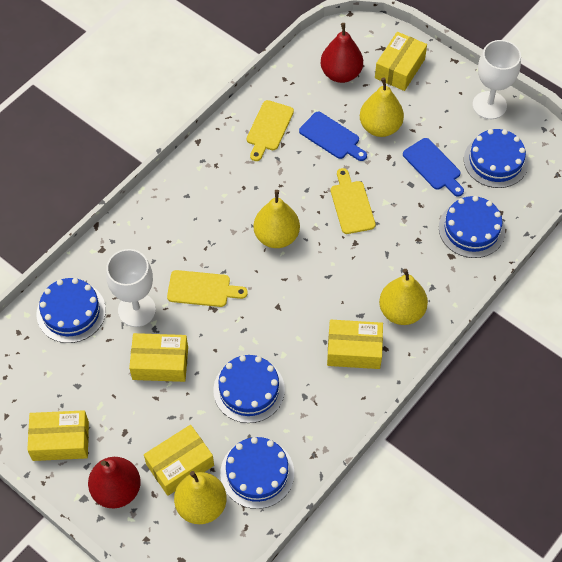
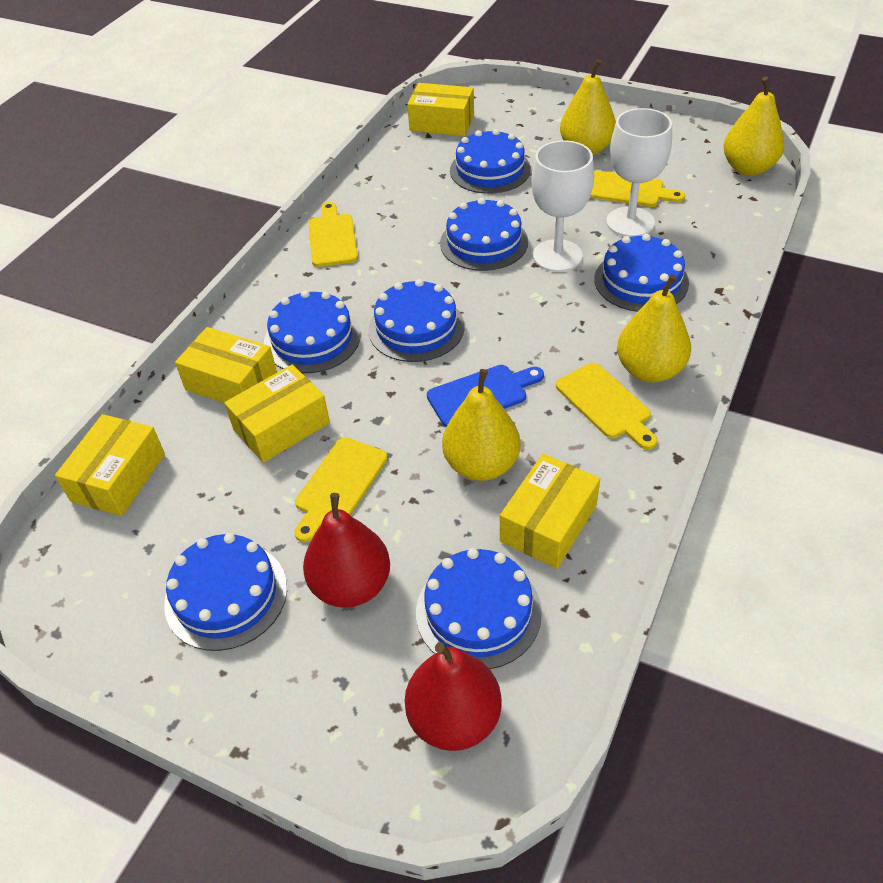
blue cake: [36,278,106,343] [213,355,285,423] [220,437,294,509] [439,196,505,258] [464,129,528,188] = 5 -> [164,533,287,651] [264,290,361,373] [368,279,465,362] [416,548,542,669] [440,198,528,271] [450,129,531,194] [594,234,689,312] = 7
blue cutting board: [299,112,367,161] [403,138,464,197] = 2 -> [427,365,544,427] = 1
yellow cutting board: [167,270,248,307] [247,100,294,161] [331,168,376,234] = 3 -> [294,437,388,543] [308,202,358,267] [556,363,658,450] [590,170,685,207] = 4

